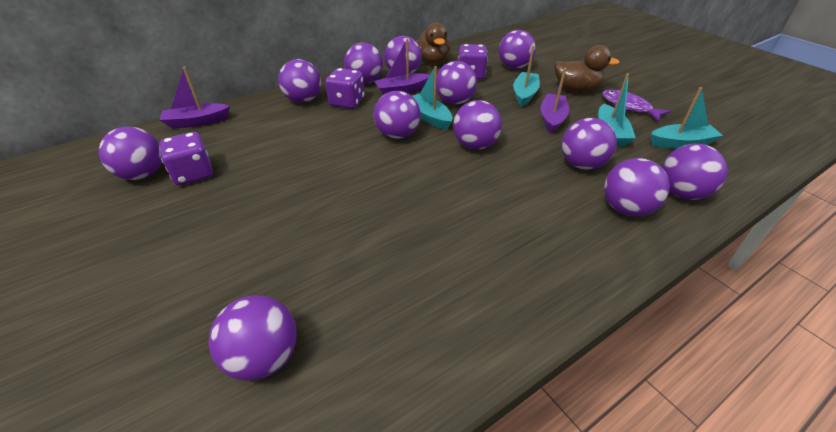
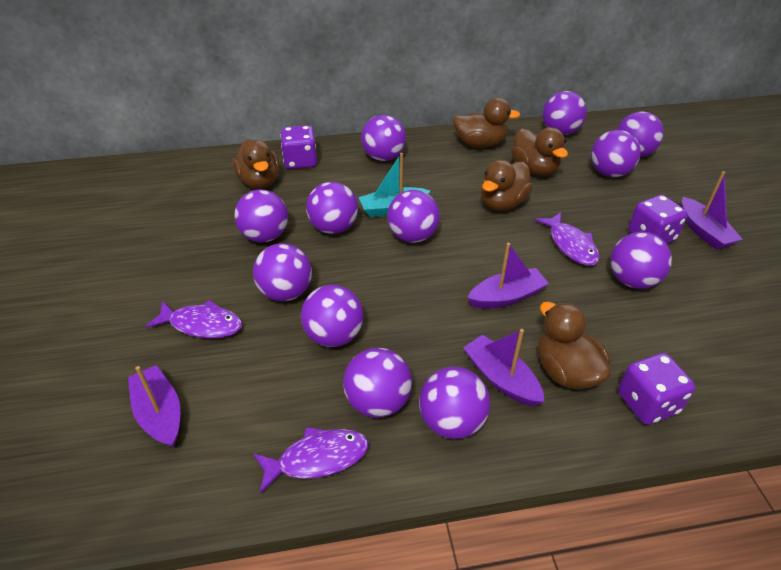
brown duck: [416,22,450,64] [554,45,619,92] = 2 -> [232,139,279,189] [453,98,521,148] [481,160,533,211] [511,127,568,176] [538,302,611,389] = 5
purple boat: [160,66,230,129] [374,38,430,95] [540,68,569,133] = 3 -> [128,365,181,448] [463,329,545,407] [467,243,549,309] [682,171,743,250] = 4
purple fish: [602,90,671,122] = 1 -> [145,300,242,338] [253,427,369,494] [535,212,600,266] = 3
turquoise boat: [412,66,452,130] [513,46,540,107] [598,73,636,146] [651,87,723,149] = 4 -> [359,153,430,217] = 1

